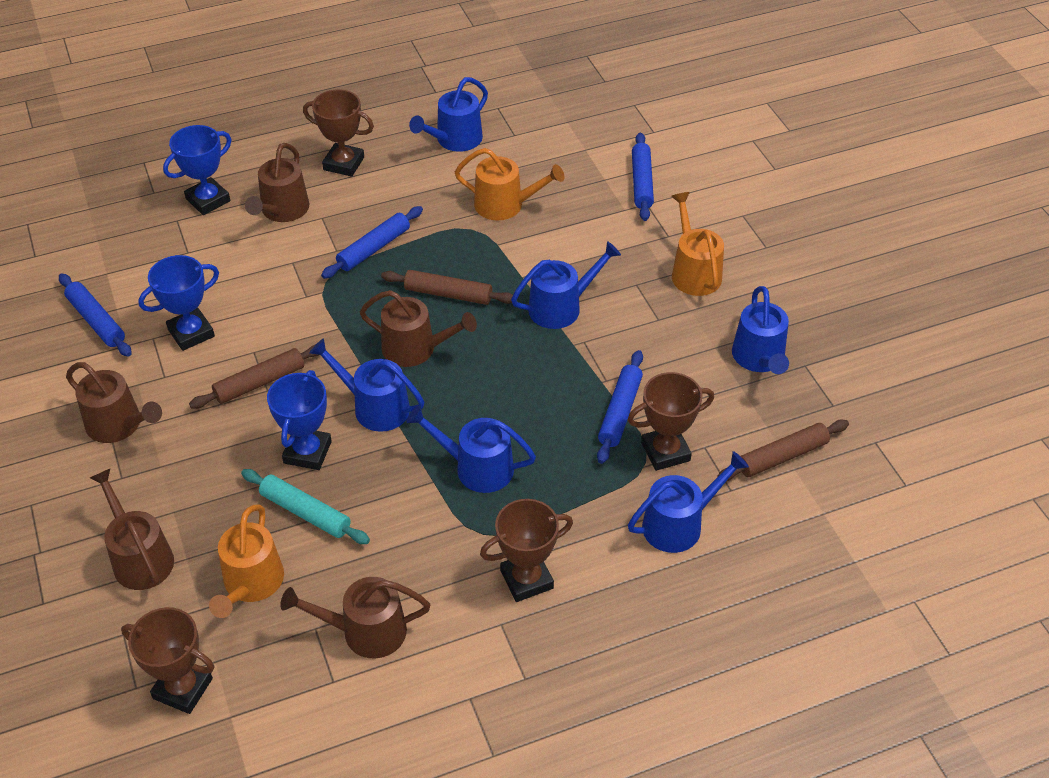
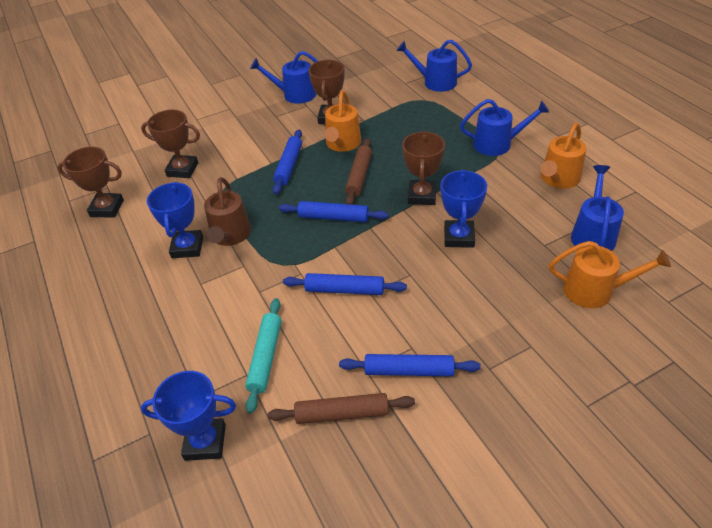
blue watering can: [309,338,424,432] [406,405,536,493] [409,77,488,152] [511,241,621,329] [628,451,749,553] [732,286,789,374] = 6 -> [250,51,318,104] [397,40,472,92] [460,99,550,156] [571,165,624,251] = 4
brown rolling pin: [189,344,319,409] [381,270,513,305] [717,419,849,481] = 3 -> [268,393,415,424] [345,138,372,205] = 2
brown watering can: [66,362,162,443] [90,469,174,590] [245,143,309,222] [280,577,430,659] [360,290,477,367] = 5 -> [204,177,251,246] = 1

